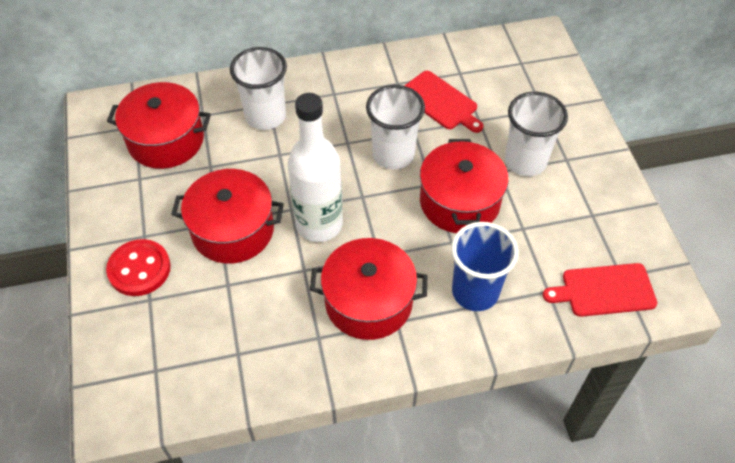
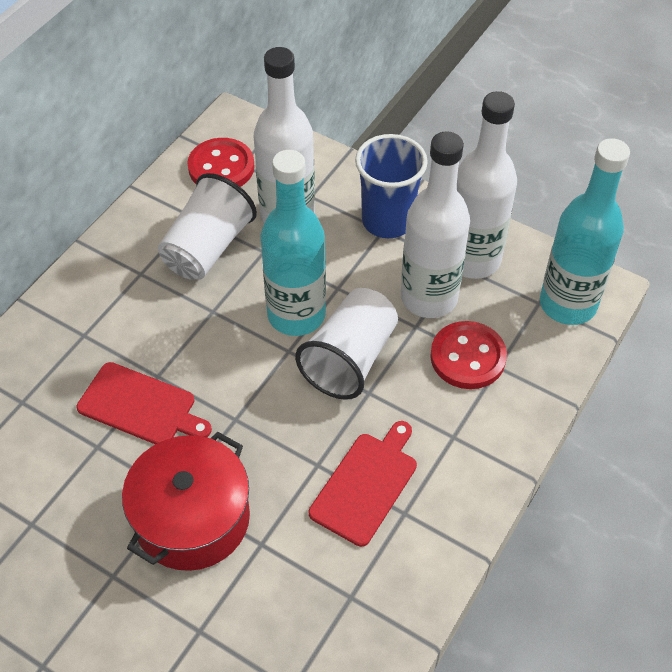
red button: [106,239,171,296] = 1 -> [187,138,254,187] [430,321,507,389] = 2
red pot: [107,82,211,169] [171,169,284,264] [310,238,427,340] [420,139,508,233] = 4 -> [122,432,250,571] = 1
turquoise bottle: none = 0 -> [260,150,326,336] [540,138,630,325] = 2
white bottle: [288,93,343,242] = 1 -> [254,47,315,224] [401,131,470,318] [457,91,517,279] = 3
white cup: [230,47,287,130] [366,85,425,169] [505,92,568,176] = 3 -> [158,173,257,280] [295,288,398,400] = 2

